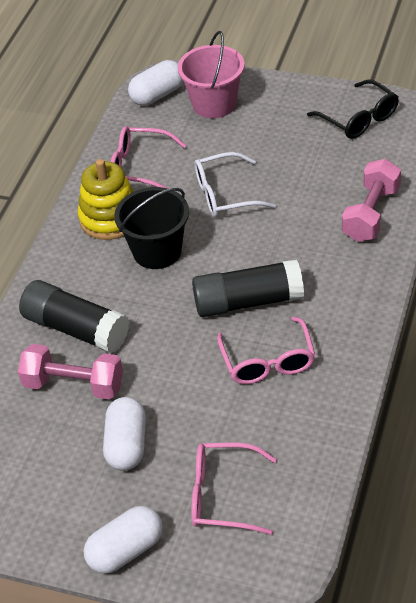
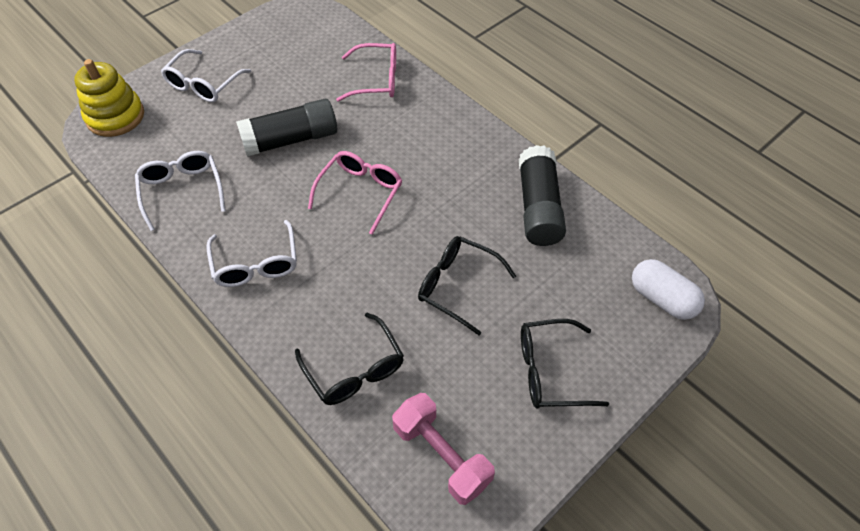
black bucket: [114,187,189,269] = 1 -> none = 0
black glasses: [307,79,399,139] = 1 -> [295,313,404,405] [418,236,516,335] [521,319,609,409] = 3
pink bucket: [178,31,245,118] = 1 -> none = 0
pink dumbbell: [18,344,123,399] [342,159,401,242] = 2 -> [392,393,495,505] = 1
pink glasses: [111,126,186,189] [191,443,277,535] [217,317,315,384] = 3 -> [308,151,402,235] [336,43,396,102] = 2
white capsule: [84,506,163,574] [103,397,146,471] [128,60,183,106] = 3 -> [632,259,705,320] = 1
white glasses: [195,152,276,217] = 1 -> [135,151,226,231] [161,49,251,102] [206,220,297,287] = 3

